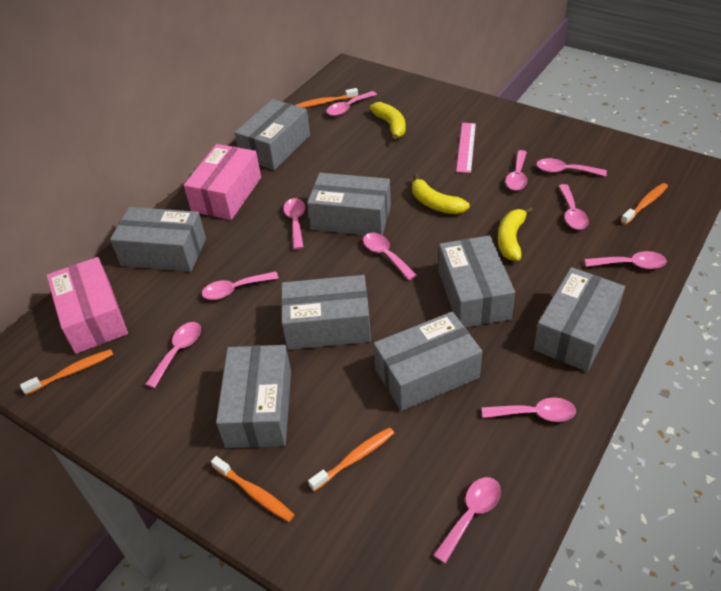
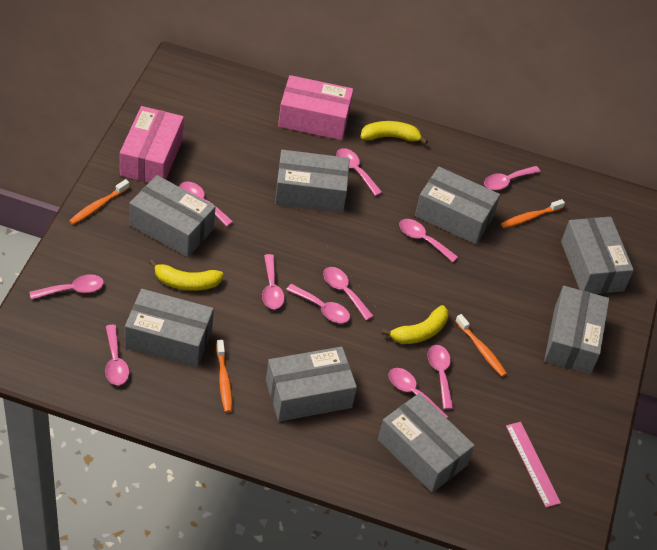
orange toothbrush: [20,349,113,395] [211,456,294,522] [295,88,358,108] [308,427,394,491] [620,183,668,225] = 5 -> [69,179,130,225] [216,340,232,413] [455,314,507,377] [501,199,565,228] = 4

